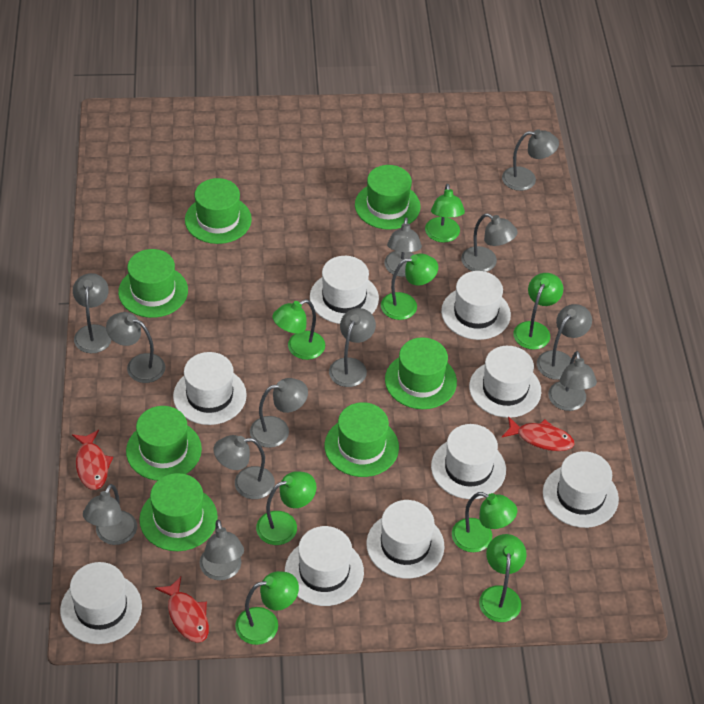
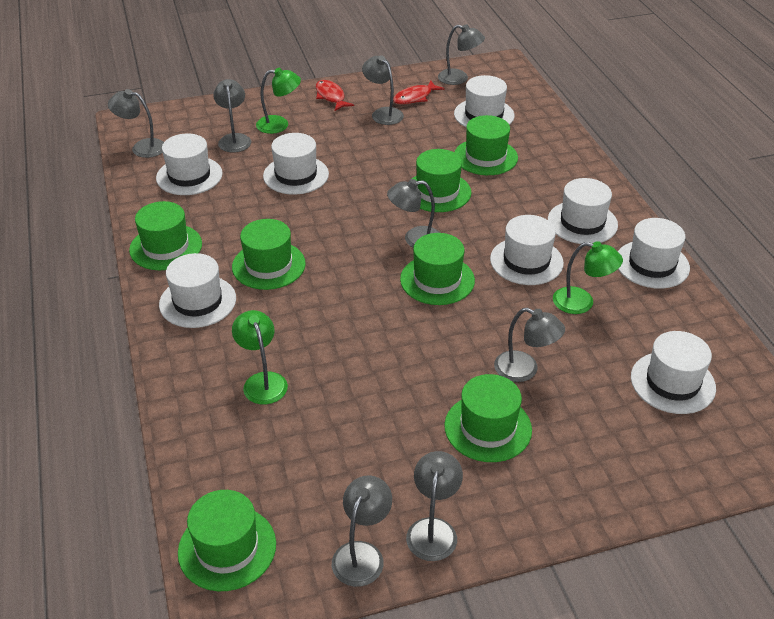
green lamp: [235,571,299,645] [256,471,317,545] [273,299,325,360] [381,254,438,320] [425,184,465,243] [452,492,517,552] [479,534,527,622] [513,273,563,350] = 8 -> [232,310,288,404] [256,68,301,134] [553,241,623,314] = 3
grey lamp: [73,273,112,353] [83,484,137,545] [106,312,165,383] [200,520,244,580] [214,435,275,499] [250,378,308,448] [329,308,376,387] [384,217,422,277] [461,213,518,272] [502,129,559,191] [537,304,592,380] [548,351,597,411] = 12 -> [108,89,164,158] [213,79,251,152] [332,475,392,587] [362,56,404,125] [387,179,440,248] [406,451,463,561] [438,24,485,85] [494,308,565,382] = 8
red fish: [72,430,113,490] [155,577,209,643] [502,416,575,451] = 3 -> [316,80,354,111] [393,81,445,105] = 2
white hat: [60,562,142,644] [173,352,247,425] [285,526,364,606] [310,256,379,324] [366,500,445,579] [431,424,506,499] [441,271,511,340] [469,346,541,418] [543,451,619,528] = 9 -> [156,133,223,195] [159,253,236,328] [263,133,329,195] [454,75,515,127] [490,215,564,285] [548,178,618,244] [618,218,690,289] [631,331,716,414] = 8

